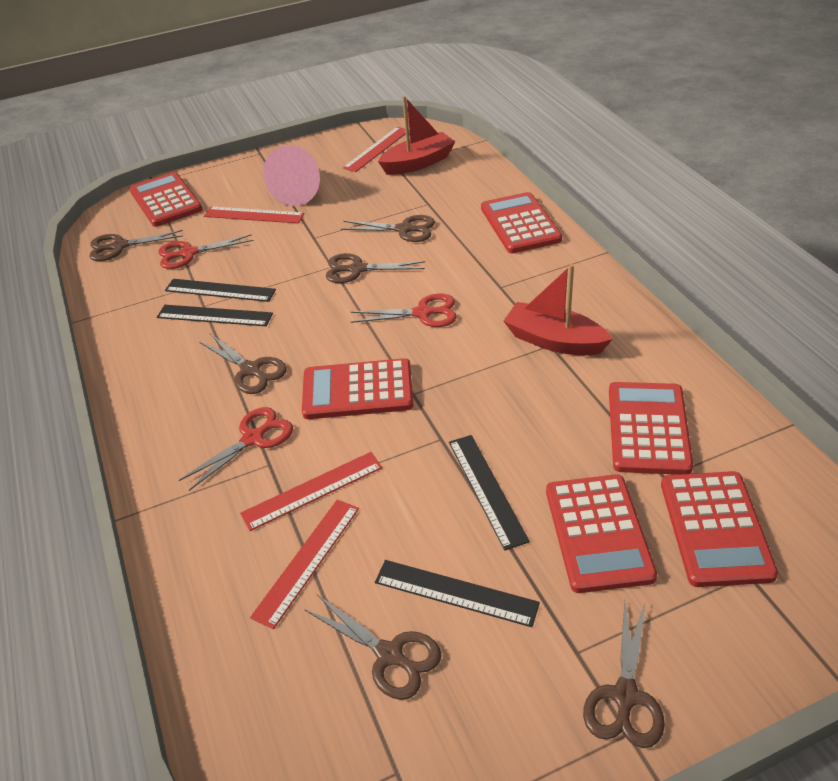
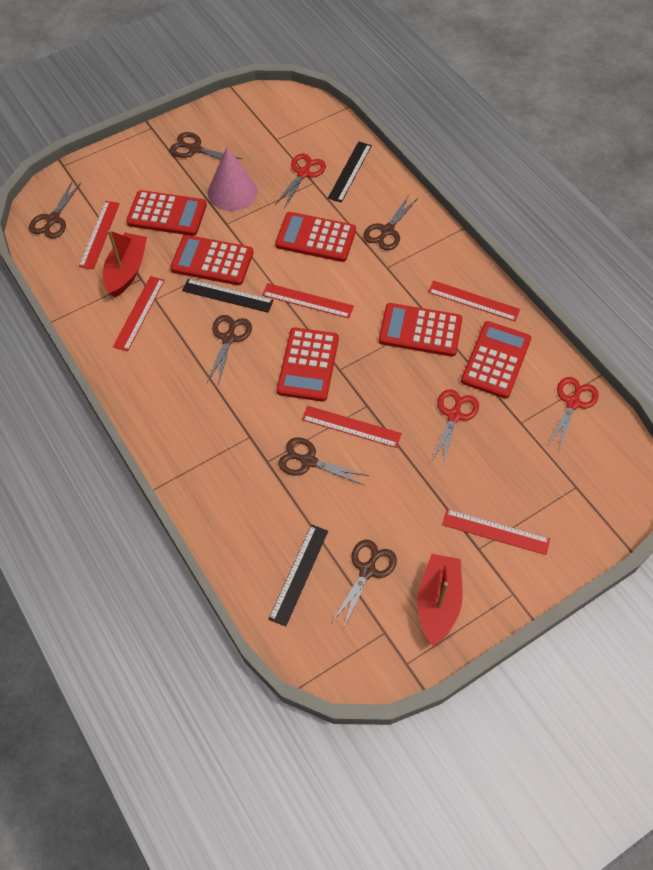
black ruler: [157,305,273,326] [165,279,276,302] [375,560,540,627] [449,435,530,551] = 4 -> [182,279,274,313] [268,524,328,626] [328,141,372,203] = 3
red ruler: [204,207,305,223] [240,452,383,531] [250,499,359,629] [343,127,406,172] = 4 -> [79,201,120,269] [113,276,165,351] [262,283,354,318] [302,406,402,448] [428,280,520,321] [442,509,550,555] = 6

